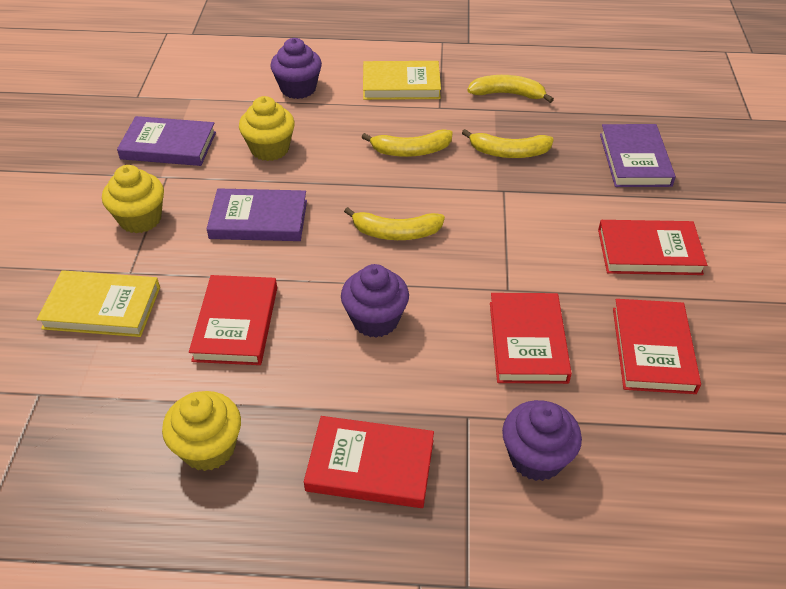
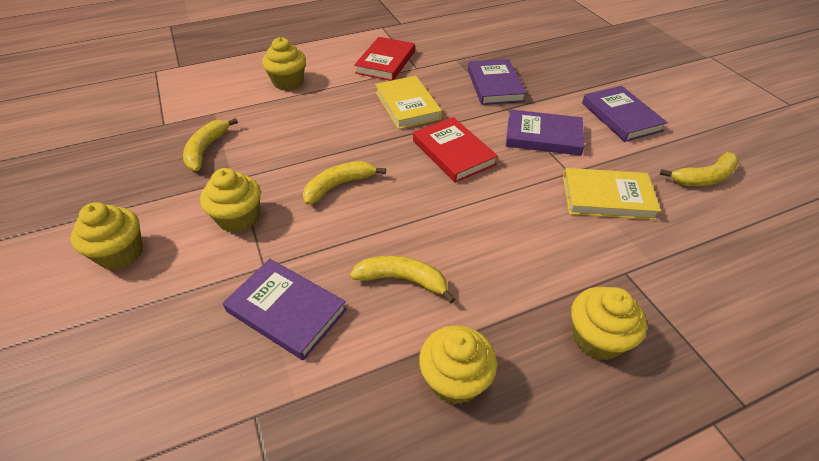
purple book: [117,116,216,166] [207,188,307,241] [600,124,676,187] = 3 -> [223,259,347,361] [468,59,526,105] [506,109,584,156] [582,86,668,142] = 4
purple cupcake: [270,38,322,99] [341,264,409,338] [502,400,582,481] = 3 -> none = 0
red book: [189,275,277,365] [304,416,434,508] [490,293,572,384] [598,220,707,275] [613,299,701,394] = 5 -> [354,37,415,81] [413,117,498,183] = 2
yellow cupcake: [102,165,164,233] [162,391,241,471] [239,96,295,161] = 3 -> [70,202,143,270] [200,168,261,233] [262,37,306,90] [419,325,497,405] [571,287,647,360] = 5

